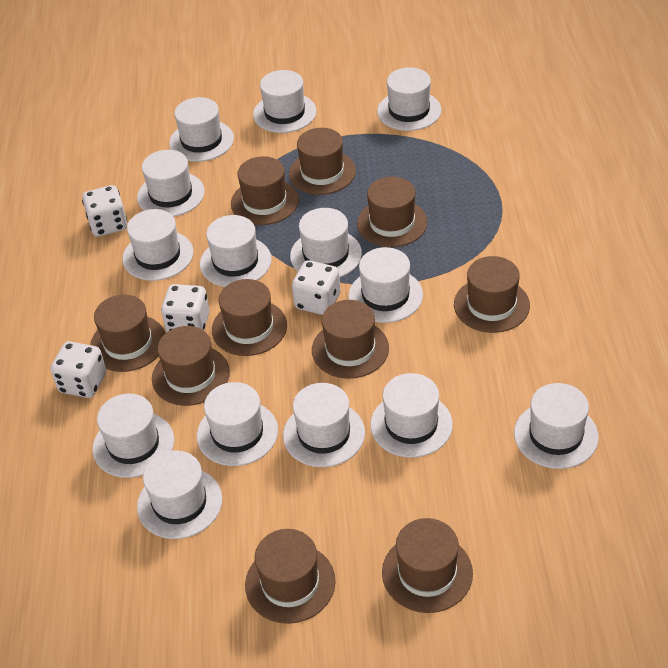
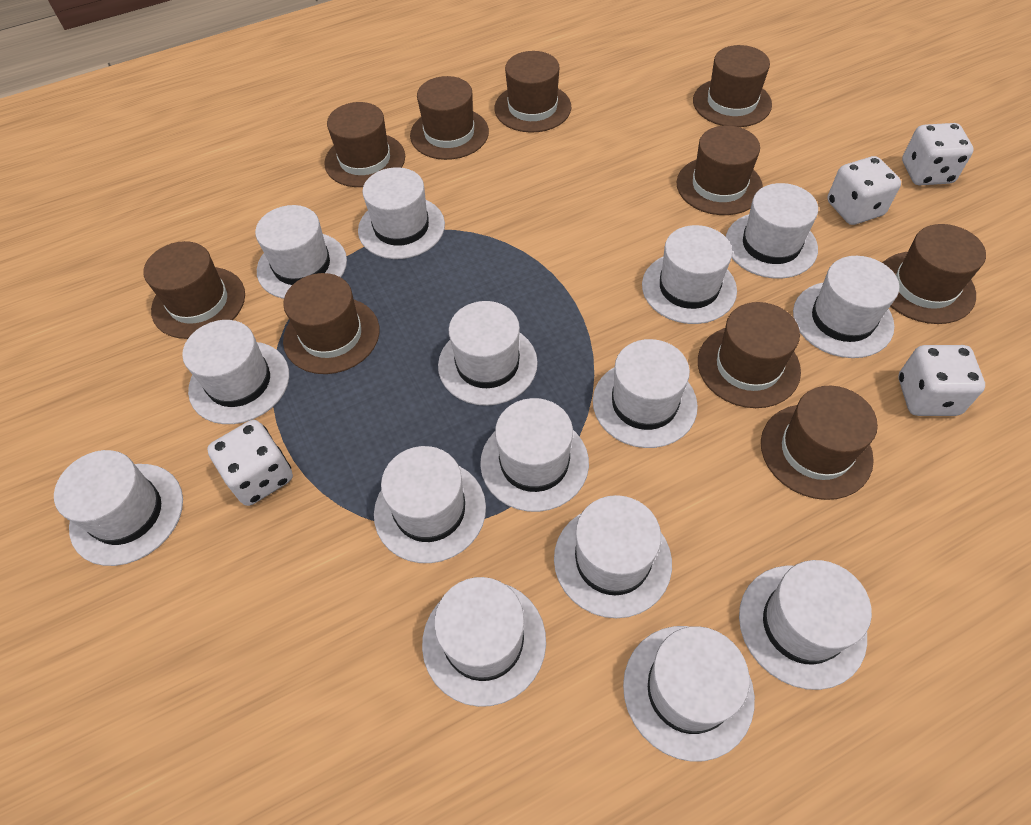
white hat: [93,394,174,478] [123,209,193,281] [137,150,205,217] [137,450,222,539] [169,97,234,162] [197,382,278,466] [200,215,272,287] [253,70,317,133] [283,383,365,467] [290,208,362,277] [348,247,423,323] [370,373,453,458] [377,67,441,131] [514,383,599,469] = 14 -> [54,450,183,566] [182,320,289,424] [255,205,347,299] [358,167,445,259] [374,446,486,563] [422,577,546,707] [438,301,538,406] [480,398,589,512] [554,495,672,618] [593,339,698,448] [623,626,755,762] [642,225,737,324] [726,183,818,278] [739,560,872,690] [793,256,899,358] = 15

